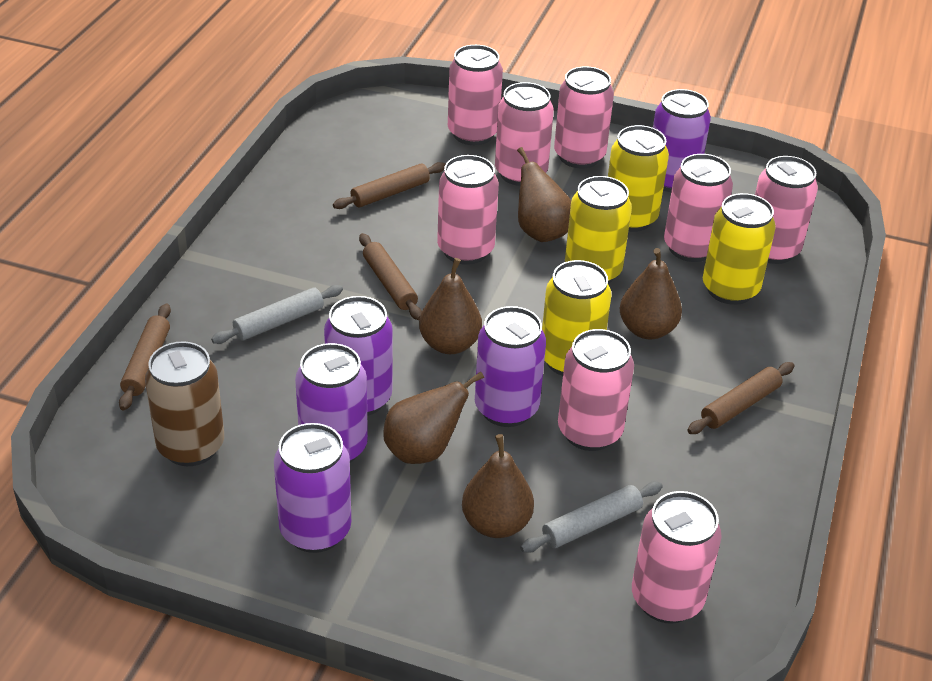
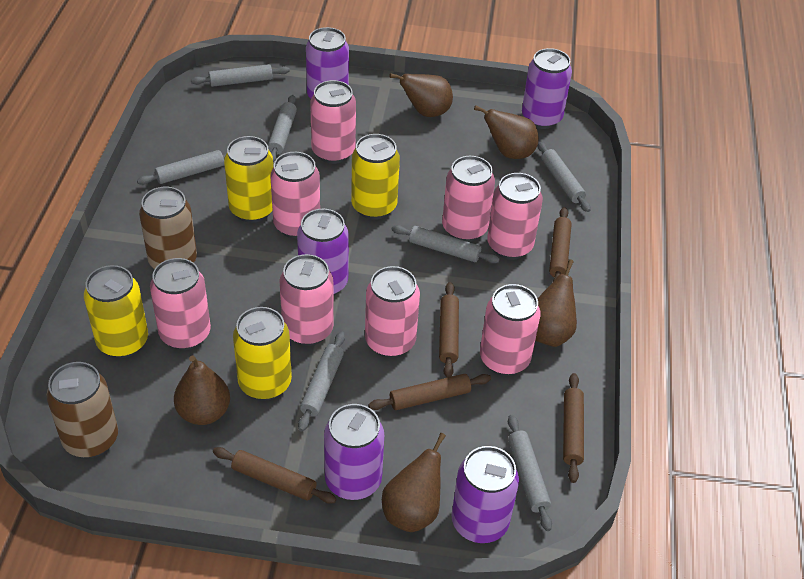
brown can: [145,341,224,466] = 1 -> [46,362,118,458] [139,187,197,269] = 2
brown rolling pin: [119,303,171,411] [333,162,445,209] [359,233,422,320] [687,362,794,434] = 4 -> [213,447,337,504] [369,374,491,410] [439,282,459,378] [549,207,572,283] [563,373,584,483] = 5
grey rolling pin: [211,285,343,344] [520,482,663,553] = 2 -> [137,150,226,185] [191,64,290,87] [268,95,297,162] [298,331,345,432] [392,225,500,263] [508,415,552,531] [538,141,591,212] = 7

